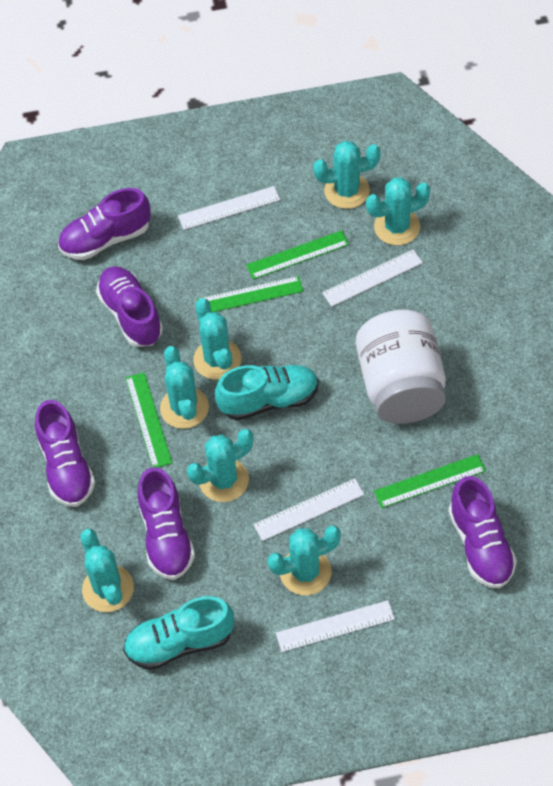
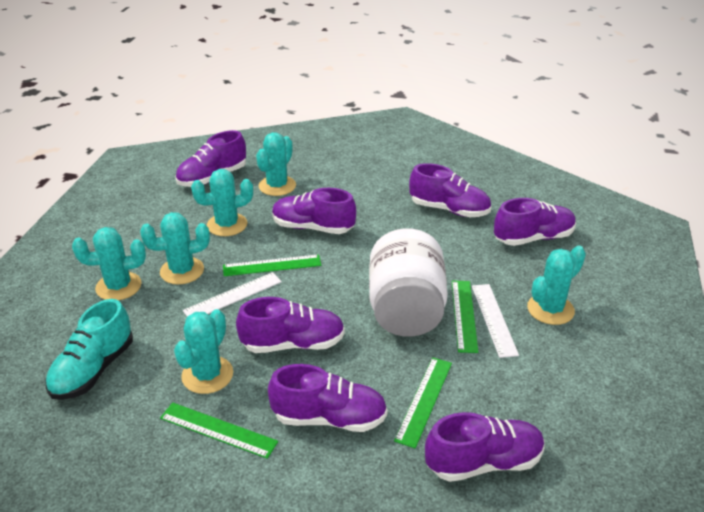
purple shoe: [35,400,95,507] [58,188,151,260] [96,266,163,347] [137,467,195,580] [448,476,517,588] = 5 -> [175,130,246,187] [236,297,345,353] [268,364,388,432] [272,188,356,234] [409,163,491,217] [425,412,545,482] [494,198,576,246] = 7
turquoise cactus: [80,529,134,612] [160,346,209,429] [187,429,253,502] [193,298,241,380] [268,526,341,595] [313,141,381,209] [366,178,430,245] = 7 -> [72,227,146,300] [140,212,210,285] [174,309,233,394] [191,169,253,236] [256,132,296,196] [527,245,586,325] = 6
turquoise shoe: [123,596,234,670] [215,365,319,420] = 2 -> [45,299,133,400] = 1
white ruler: [178,186,280,230] [253,478,364,541] [276,600,395,652] [322,250,423,307] = 4 -> [183,272,282,317] [472,284,519,358] = 2

